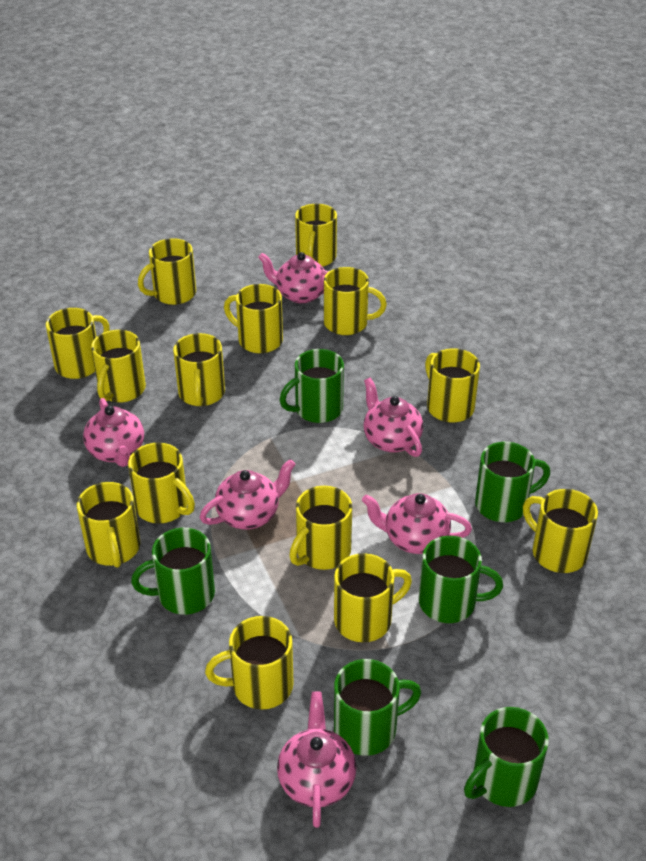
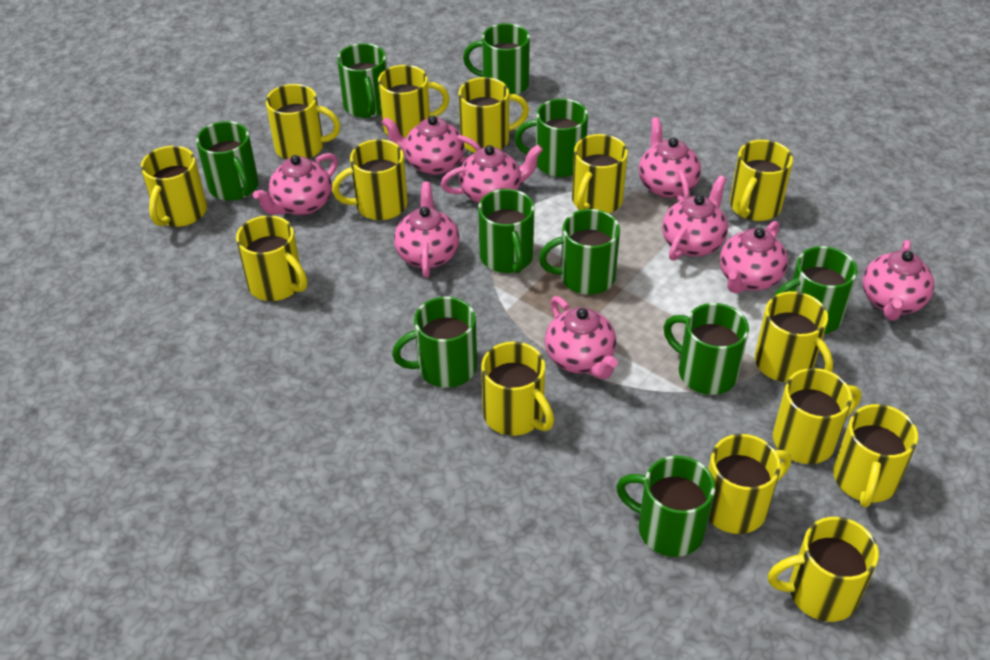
green mug: [131,528,215,615] [280,349,344,423] [334,659,421,756] [419,536,503,623] [464,707,549,807] [475,442,550,522] = 6 -> [196,121,259,201] [337,43,387,118] [392,297,477,388] [463,23,530,95] [478,189,535,273] [515,98,588,177] [539,209,620,295] [616,455,715,557] [663,303,749,395] [773,246,858,334] = 10
pink teapot: [83,398,144,467] [200,459,296,529] [258,252,329,303] [277,692,356,828] [362,493,472,554] [364,378,423,457] = 6 -> [253,153,338,215] [382,115,481,175] [394,182,460,278] [441,145,543,203] [545,296,618,379] [639,117,701,201] [662,175,728,261] [720,221,788,293] [863,240,934,321] = 9

